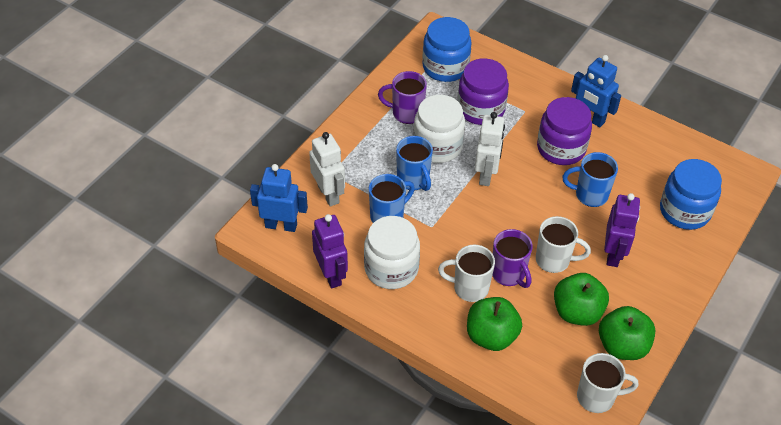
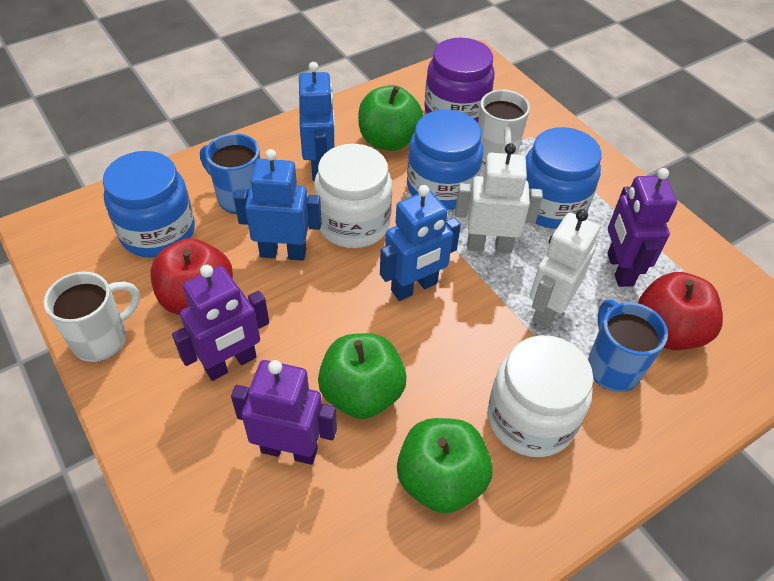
blue jar: [422,17,472,82] [660,159,722,230] = 2 -> [103,151,195,258] [407,109,483,210] [526,127,602,229] = 3
blue mug: [369,174,415,223] [396,136,433,191] [563,152,618,207] = 3 -> [200,133,260,214] [588,299,668,392] = 2
blue robot: [250,164,308,232] [571,55,621,127] = 2 -> [234,149,322,261] [299,62,335,181] [380,185,461,301] = 3
purple jar: [457,58,509,125] [537,97,592,165] = 2 -> [424,38,495,123] = 1
purple mug: [378,71,427,124] [492,229,533,288] = 2 -> none = 0
purple robot: [312,214,348,289] [604,193,640,267] = 2 -> [172,265,269,381] [231,360,337,465] [607,168,677,287] = 3
red apple: none = 0 -> [150,238,233,315] [638,272,723,350] = 2
white mug: [438,245,495,302] [536,216,591,273] [577,353,638,413] = 3 -> [44,271,140,362] [478,90,530,163] = 2

